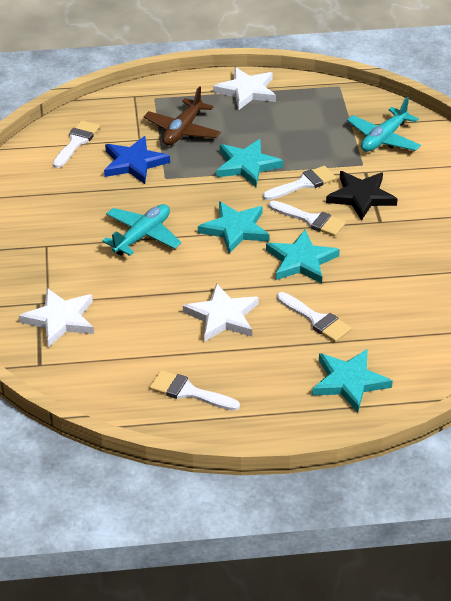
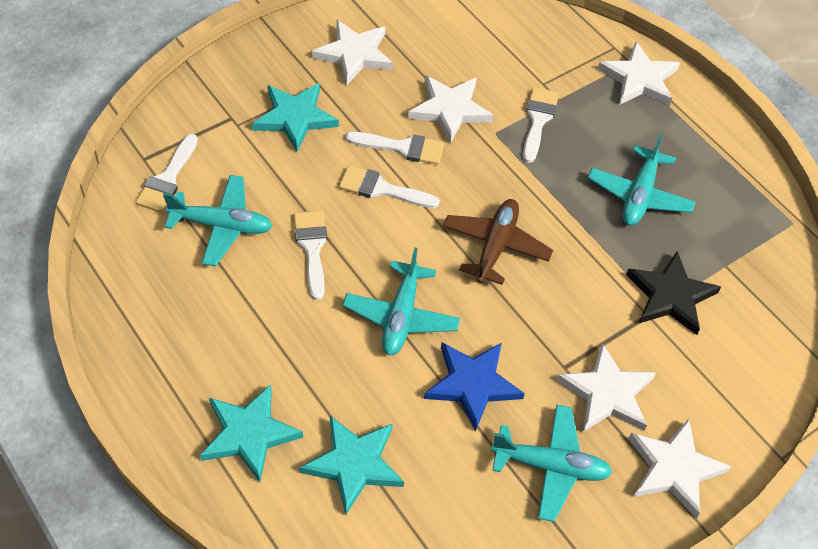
turquoise plane: [102,204,182,256] [347,97,421,152] = 2 -> [163,175,272,266] [343,248,460,355] [491,405,612,522] [588,134,696,226] = 4
turquoise star: [198,201,270,254] [216,139,283,187] [266,230,340,284] [312,349,393,413] = 4 -> [200,384,303,482] [252,83,339,152] [300,416,404,515] = 3
white star: [19,288,94,347] [183,283,259,342] [213,67,276,110] = 3 -> [312,20,393,85] [408,75,494,144] [557,343,656,432] [598,42,680,105] [629,419,732,519] = 5

